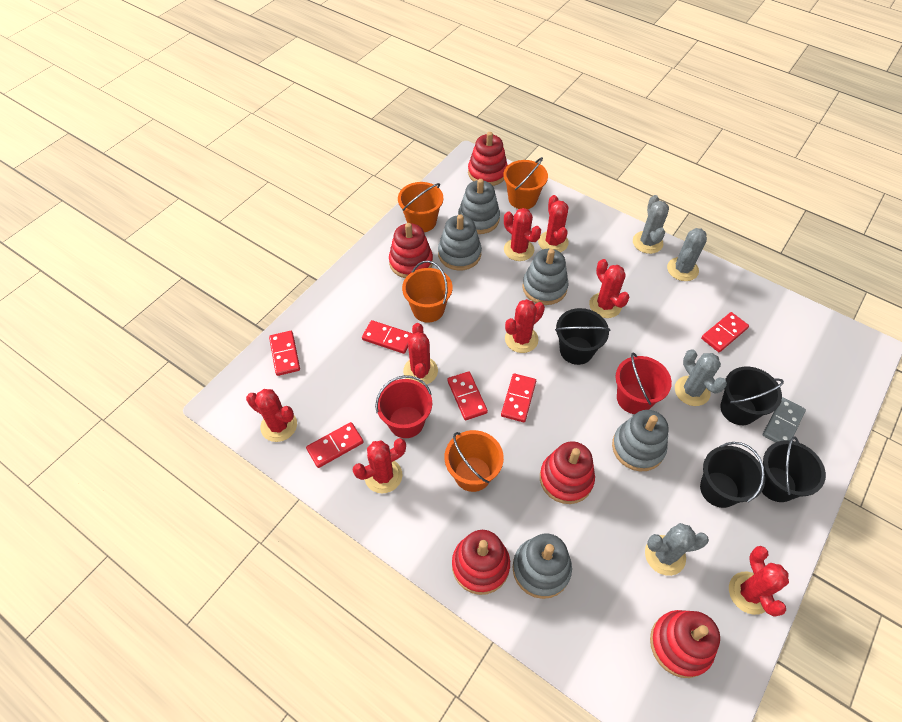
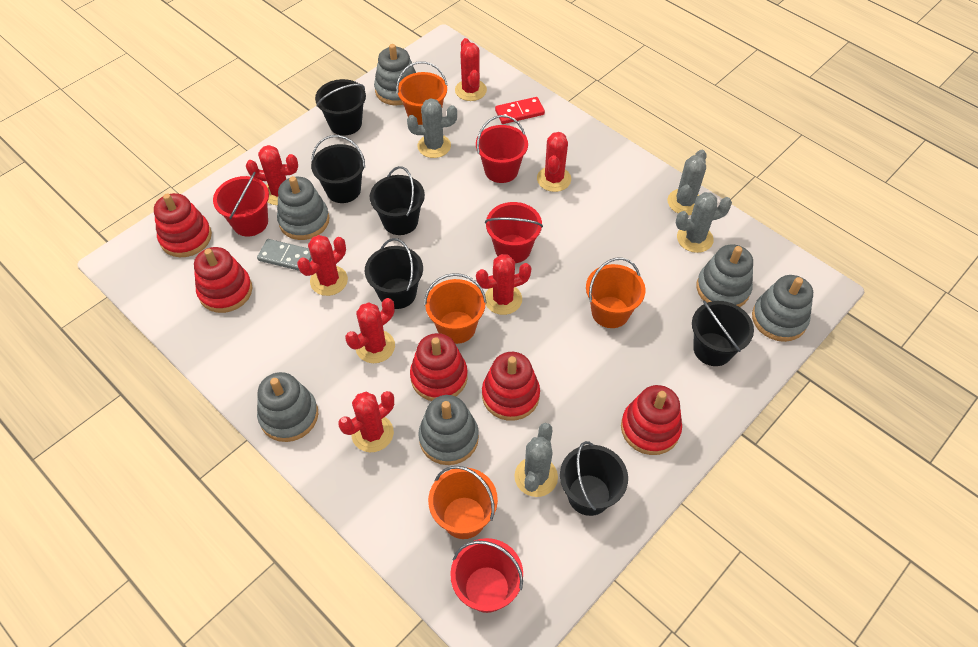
black bucket: [555,308,610,365] [700,442,765,508] [720,367,784,425] [762,436,826,502] = 4 -> [311,135,365,203] [315,79,366,135] [365,238,423,309] [370,166,425,235] [560,441,628,516] [692,301,754,366] = 6
grey stacking toy: [438,214,482,270] [458,179,500,234] [513,534,572,599] [522,249,568,305] [612,410,669,472] = 5 -> [257,372,318,442] [277,176,329,240] [374,44,416,105] [418,395,479,465] [696,244,753,307] [752,275,813,342] = 6
red bucket: [375,375,432,438] [615,353,672,414] = 2 -> [213,172,269,237] [450,538,523,613] [476,115,528,183] [485,202,543,263] = 4
red cactus: [246,389,297,442] [353,438,406,493] [403,323,438,385] [504,208,541,261] [505,299,545,353] [538,195,569,252] [589,259,629,318] [729,546,789,617] = 8 -> [246,145,298,205] [297,235,348,296] [338,391,394,452] [345,298,395,363] [455,38,487,101] [476,254,531,315] [537,132,571,192] = 7
red domino: [269,331,300,376] [306,422,363,468] [362,320,412,354] [447,371,488,420] [501,374,536,422] [701,312,749,352] = 6 -> [495,97,545,124] = 1

